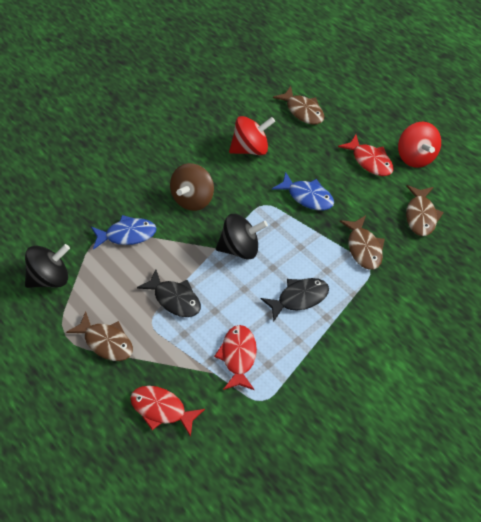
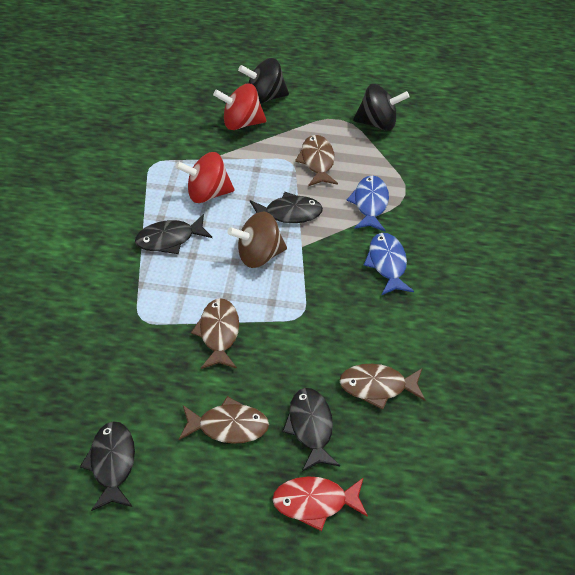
black fish: [137,269,201,317] [261,278,329,321] = 2 -> [80,421,135,511] [135,214,212,254] [250,192,323,223] [282,388,340,472] = 4
red fish: [130,386,205,437] [214,325,257,390] [338,135,394,176] = 3 -> [272,477,368,531] = 1

